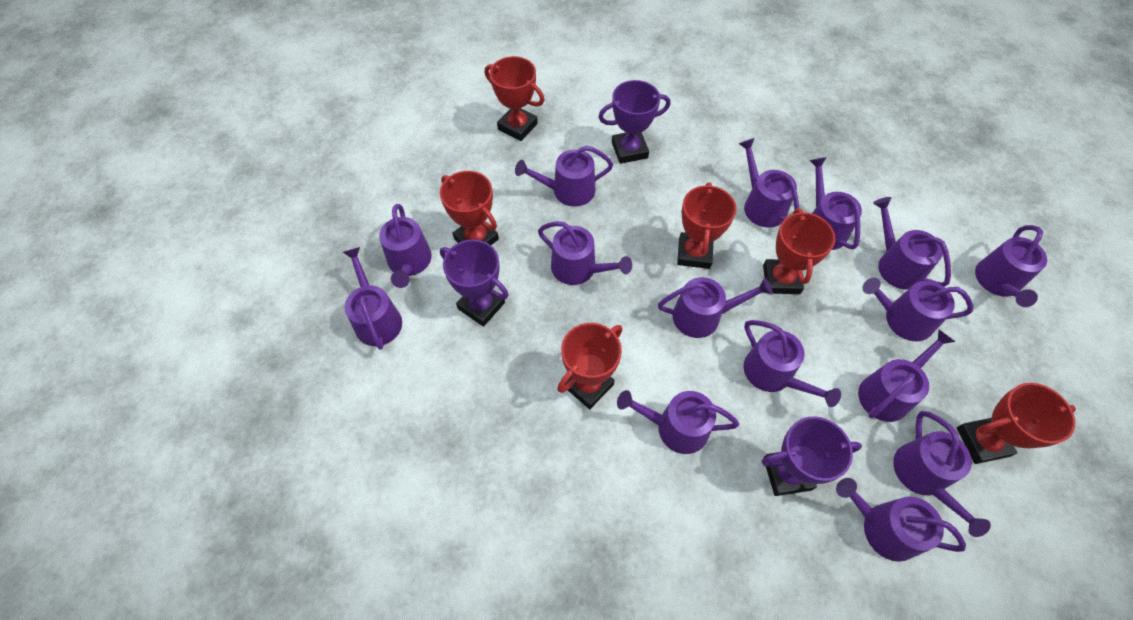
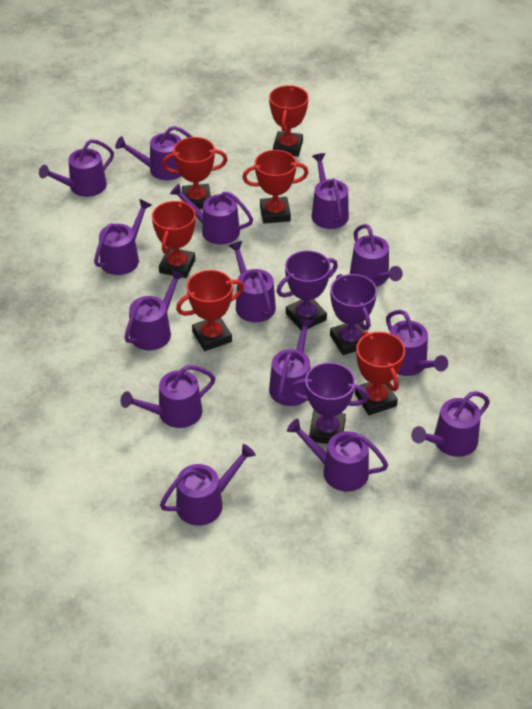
purple watering can: [343,247,402,350] [379,204,432,288] [515,146,613,207] [538,221,632,285] [617,390,739,454] [658,277,773,338] [739,138,799,228] [744,320,841,407] [809,157,862,250] [836,478,966,562] [858,330,955,422] [862,278,973,341] [873,197,951,289] [893,411,991,537] [975,225,1047,307] = 15 -> [39,139,114,197] [94,199,152,275] [115,126,192,180] [121,365,216,428] [124,269,185,350] [160,444,256,526] [170,184,253,245] [228,241,276,322] [269,318,314,406] [287,419,388,492] [311,153,349,229] [350,224,403,287] [386,310,448,376] [411,391,490,457] = 14

